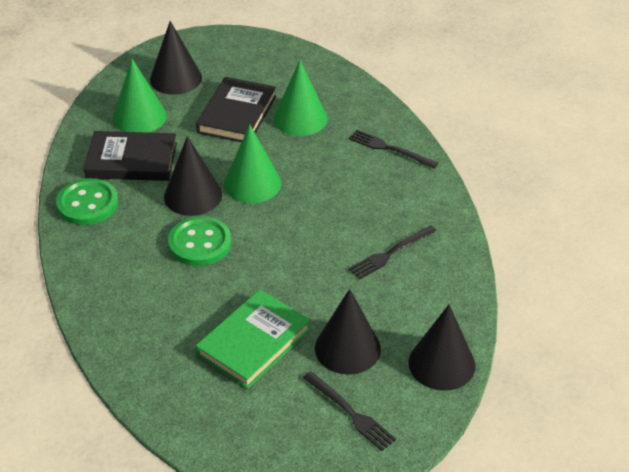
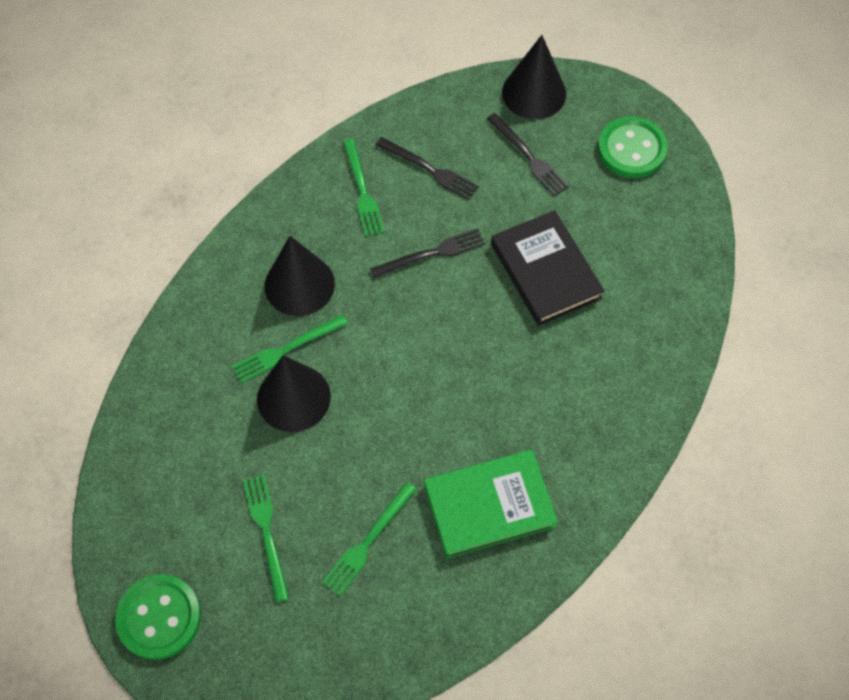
black book: [84,131,177,181] [196,77,276,142] = 2 -> [491,210,604,326] = 1
black cone: [150,21,202,95] [164,136,222,216] [315,289,381,375] [408,304,475,391] = 4 -> [257,355,331,432] [265,236,335,316] [502,35,566,119] = 3
green cone: [113,59,167,133] [224,124,281,203] [274,61,328,136] = 3 -> none = 0
green fork: none = 0 -> [232,314,348,383] [243,474,289,603] [322,482,417,596] [343,139,385,236] = 4

